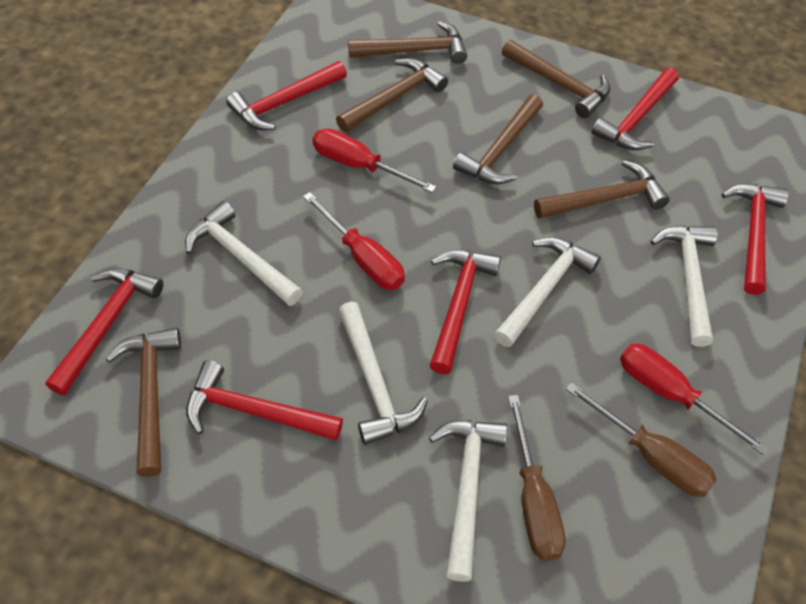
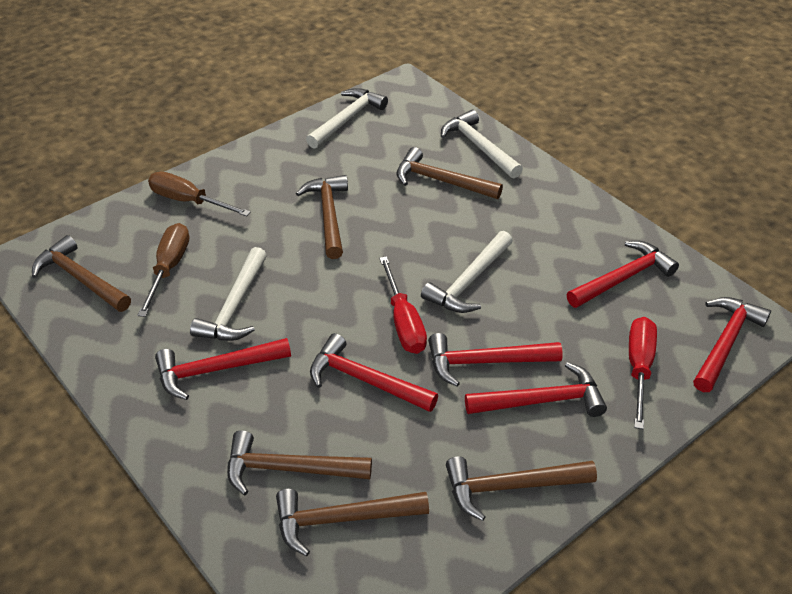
red screwdriver: [303,192,405,290] [313,128,436,193] [620,344,768,455] = 3 -> [379,256,427,354] [629,317,657,429] = 2
white hammer: [185,201,303,306] [338,302,428,445] [429,420,508,582] [494,237,601,347] [651,225,717,347] = 5 -> [190,247,267,341] [306,88,388,149] [421,231,513,313] [441,110,523,178] = 4

